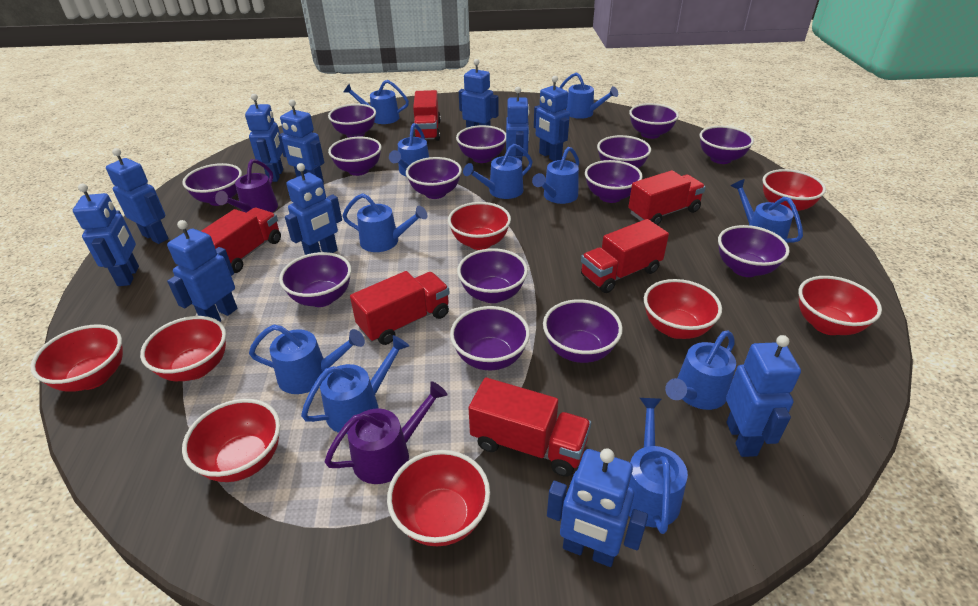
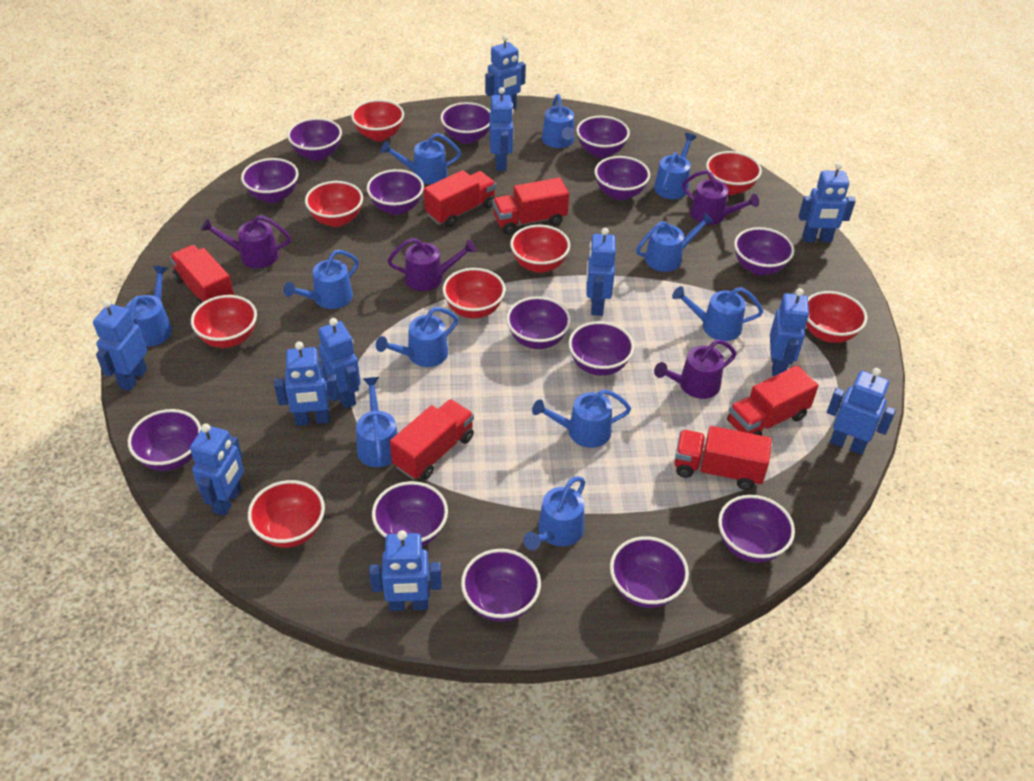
purple watering can: [215,159,278,213] [325,381,447,484] = 2 -> [201,215,291,268] [387,238,476,291] [654,340,737,399] [682,170,759,225] = 4

